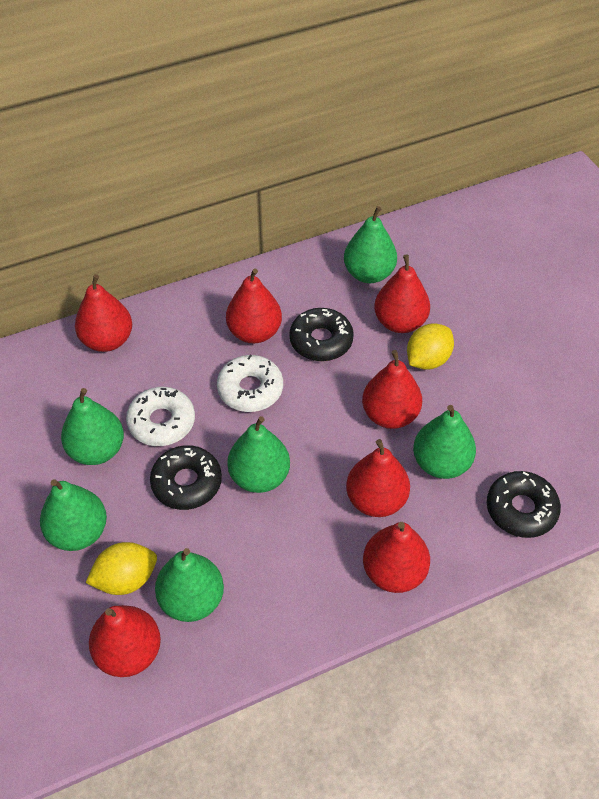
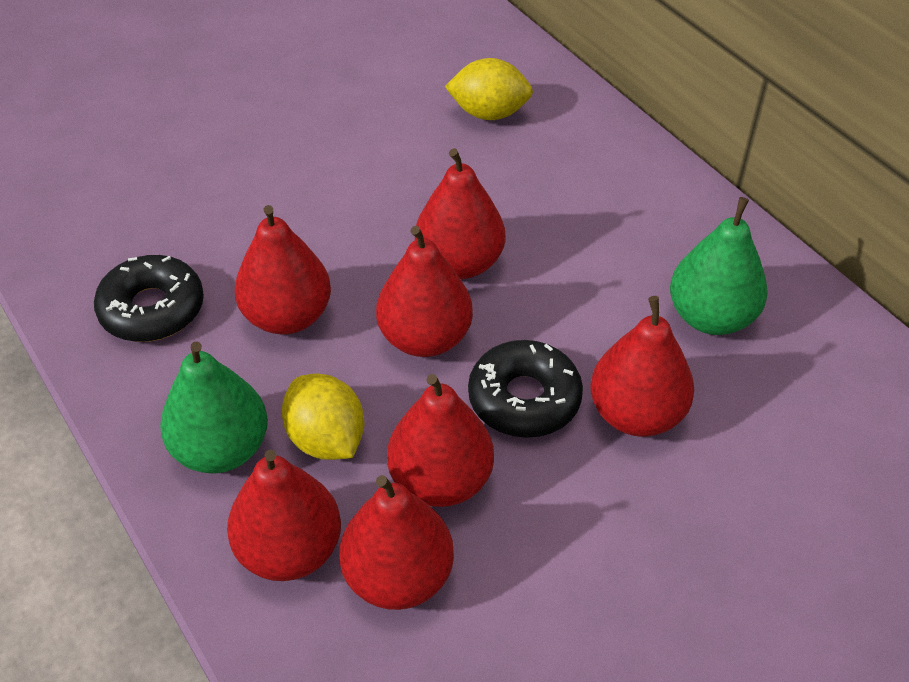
black donut: [150,445,222,510] [289,308,354,361] [487,471,561,538] = 3 -> [94,255,204,342] [468,340,583,438] = 2
green pear: [40,479,107,551] [61,388,124,465] [155,548,224,622] [227,416,290,493] [344,206,397,283] [413,405,476,479] = 6 -> [160,341,268,474] [670,197,768,335] = 2
white donut: [126,387,195,446] [217,355,283,412] = 2 -> none = 0

